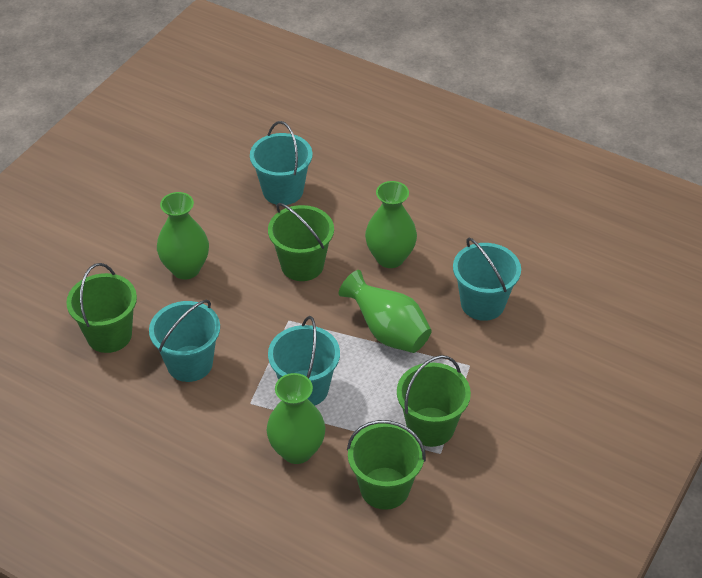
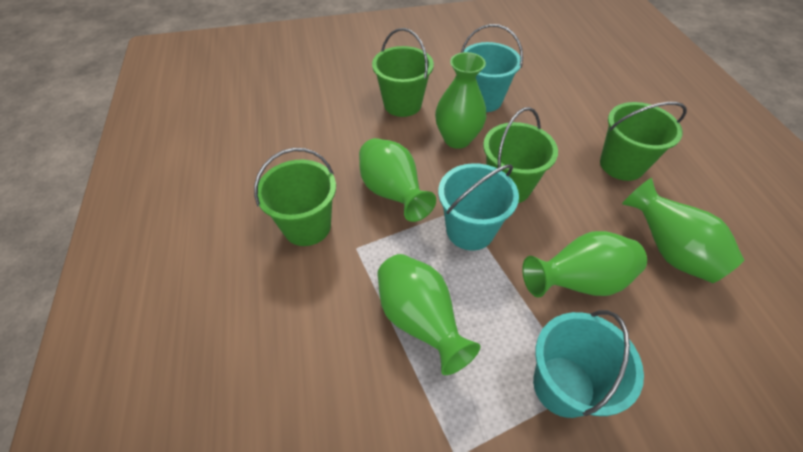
green vase: [157,192,209,280] [267,373,325,464] [339,270,432,353] [365,181,417,268] = 4 -> [359,138,436,222] [377,254,481,375] [435,52,486,149] [522,231,647,298] [622,178,744,283] = 5
turquoise bucket: [149,300,220,382] [250,121,313,205] [268,316,340,406] [453,237,521,321] = 4 -> [438,163,519,251] [461,24,523,112] [533,310,644,418] = 3

